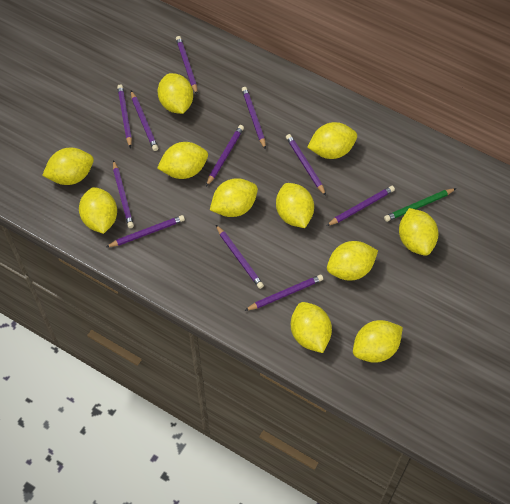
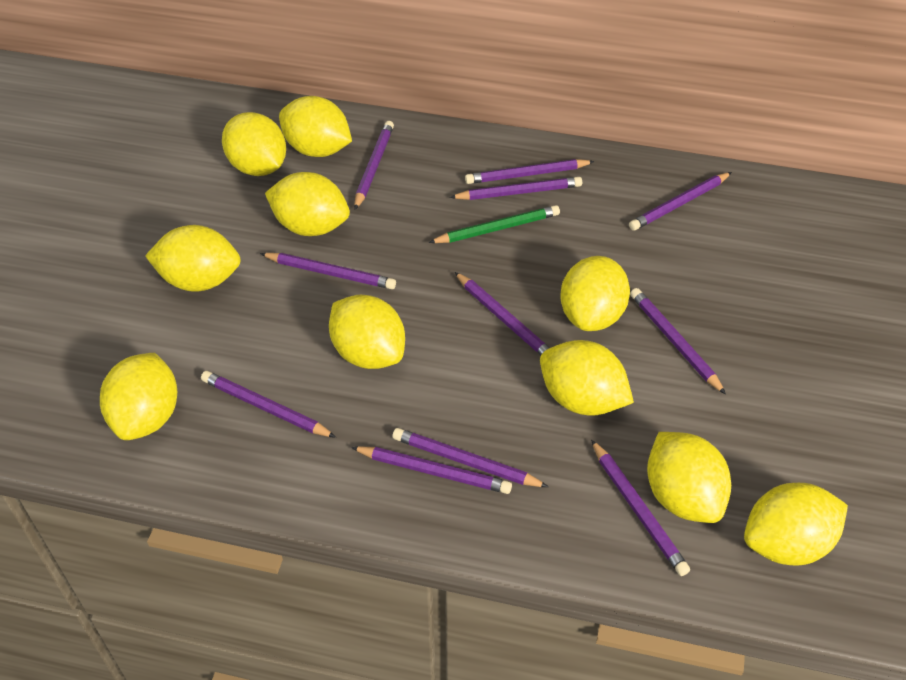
yellow lemon: [42,148,94,185] [79,187,117,234] [157,142,208,179] [158,73,193,114] [210,178,258,217] [276,183,314,228] [291,302,332,353] [307,122,357,159] [327,241,378,280] [353,320,403,363] [399,208,438,256] = 11 -> [100,353,177,440] [145,225,241,292] [222,112,286,176] [265,172,350,236] [279,96,352,157] [329,295,405,369] [540,340,634,416] [560,256,630,331] [647,432,731,523] [744,483,848,566] = 10

